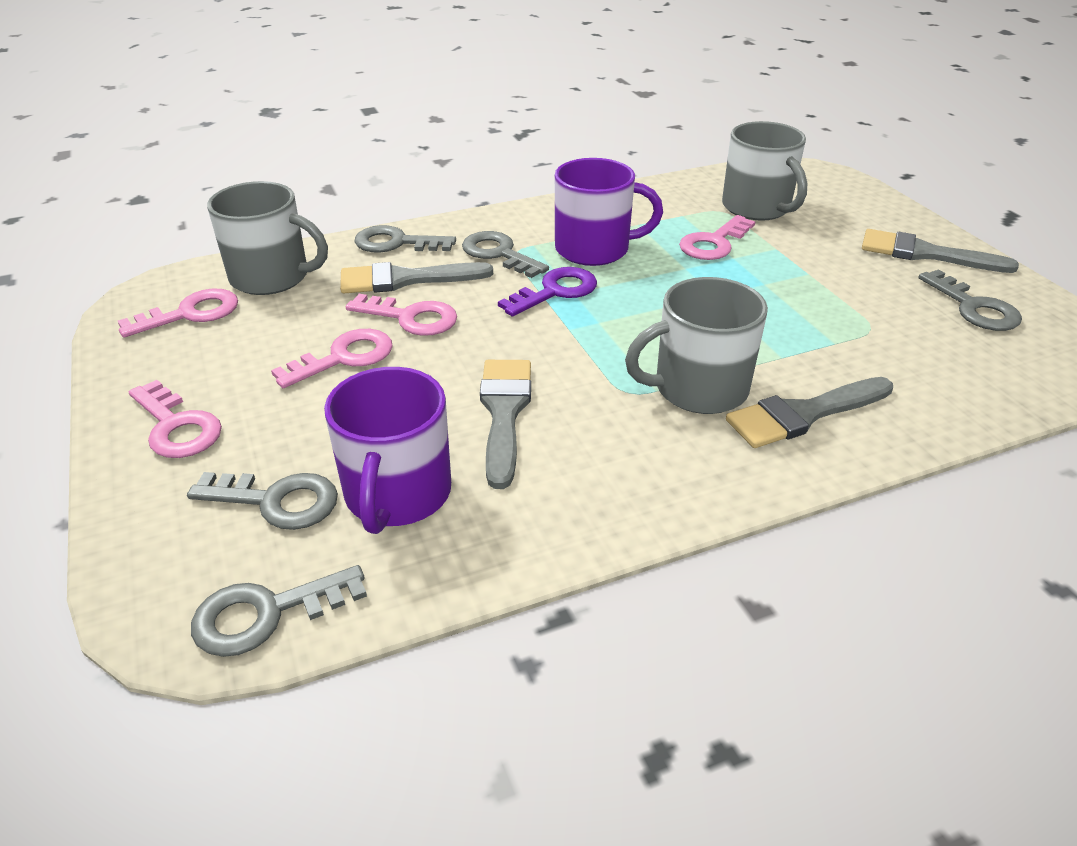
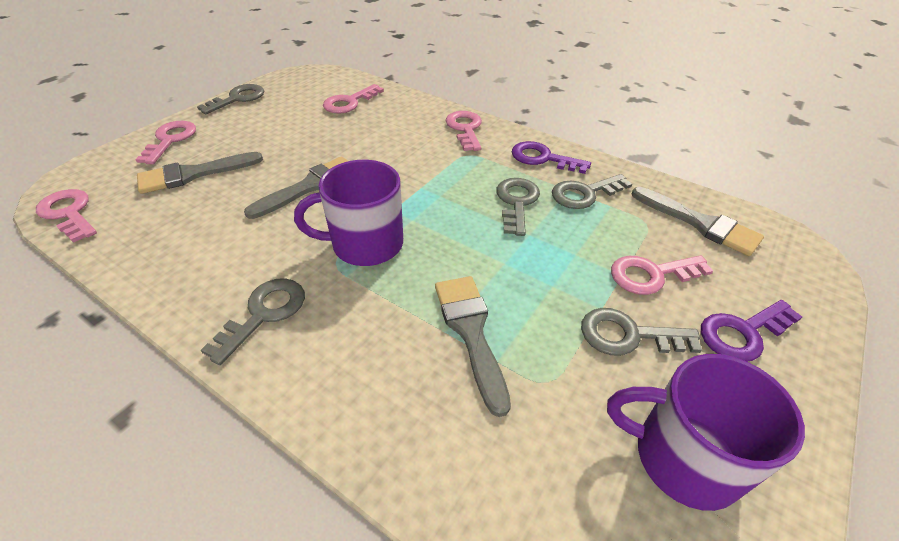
grey mug: [207,181,328,295] [625,277,768,414] [722,121,807,221] = 3 -> none = 0
purple key: [498,267,597,317] = 1 -> [512,141,591,174] [701,300,802,362] = 2

